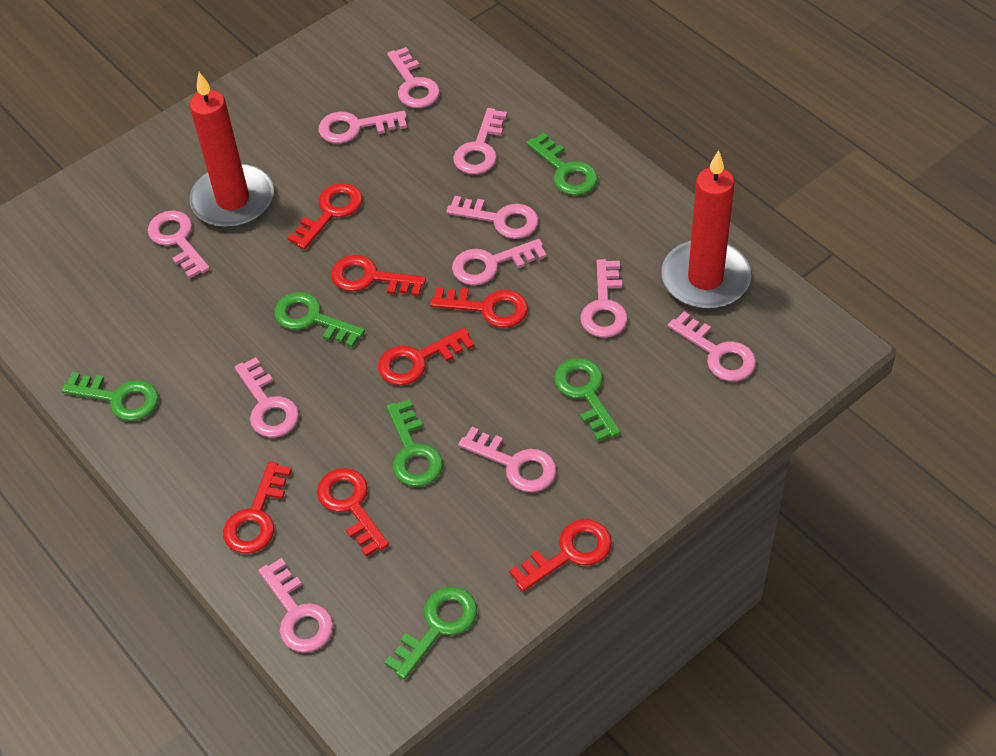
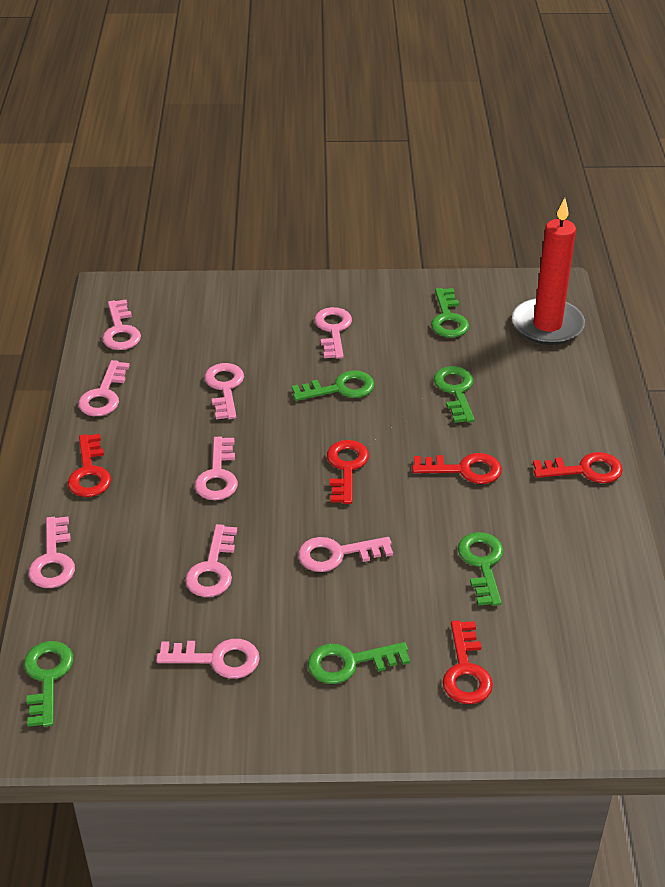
pink key: [147,210,210,279] [234,357,299,438] [258,558,334,652] [318,111,407,144] [387,47,440,108] [446,196,539,239] [452,239,547,285] [453,108,507,174] [458,427,557,492] [580,259,628,338] [668,311,756,381] = 11 -> [29,517,75,588] [78,360,130,416] [102,300,141,350] [156,639,260,679] [185,524,237,597] [195,437,238,500] [204,363,244,419] [298,537,393,572] [314,307,352,359] = 9
red candle: [190,72,274,228] [661,150,751,309] = 2 -> [512,198,585,345] = 1
red key: [223,462,292,554] [287,183,363,250] [317,468,389,557] [331,255,426,296] [378,328,474,385] [430,287,528,328] [509,519,612,592] = 7 -> [68,434,111,497] [327,440,369,504] [412,453,502,484] [443,620,493,704] [533,452,623,483] = 5

